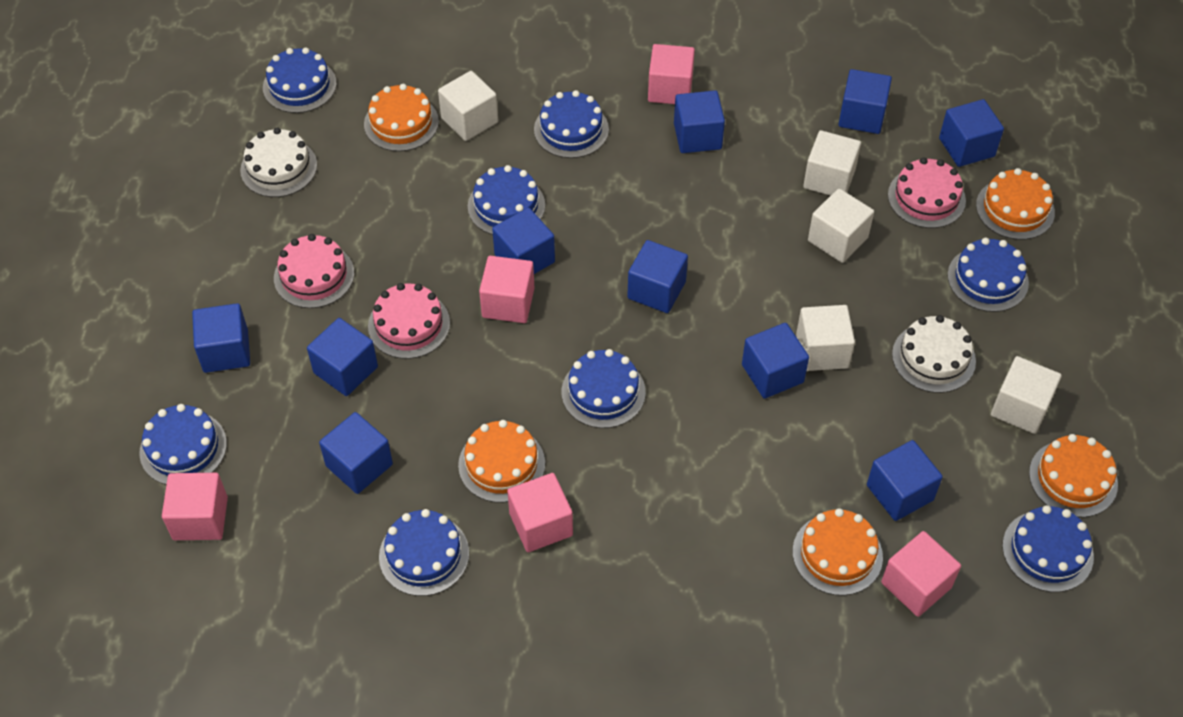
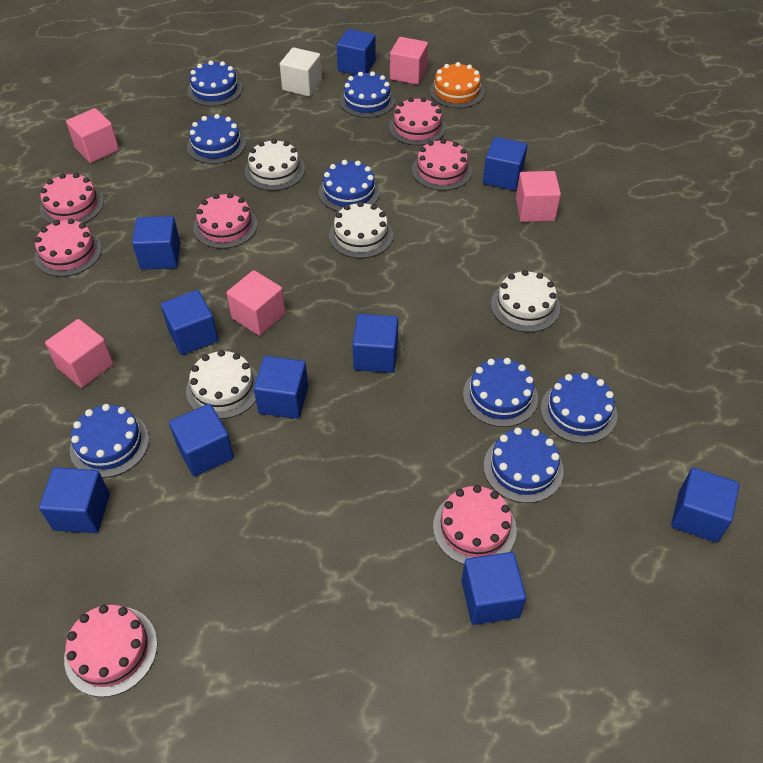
orange cake: [364,84,439,151] [458,420,545,503] [792,508,883,596] [976,168,1055,240] [1029,434,1118,517] = 5 -> [429,62,484,108] = 1
pink cake: [274,234,354,308] [368,283,450,359] [888,157,966,228] = 3 -> [35,219,102,277] [40,173,104,224] [64,605,157,697] [193,193,258,249] [389,97,446,146] [412,139,472,191] [433,485,517,564] = 7
white cake: [240,128,317,197] [892,315,976,393] = 2 -> [186,350,258,419] [245,139,305,191] [329,201,393,258] [491,270,560,332] = 4
white cube: [438,71,498,141] [796,305,855,371] [803,130,861,196] [808,189,874,263] [991,356,1062,434] = 5 -> [280,47,322,97] = 1

